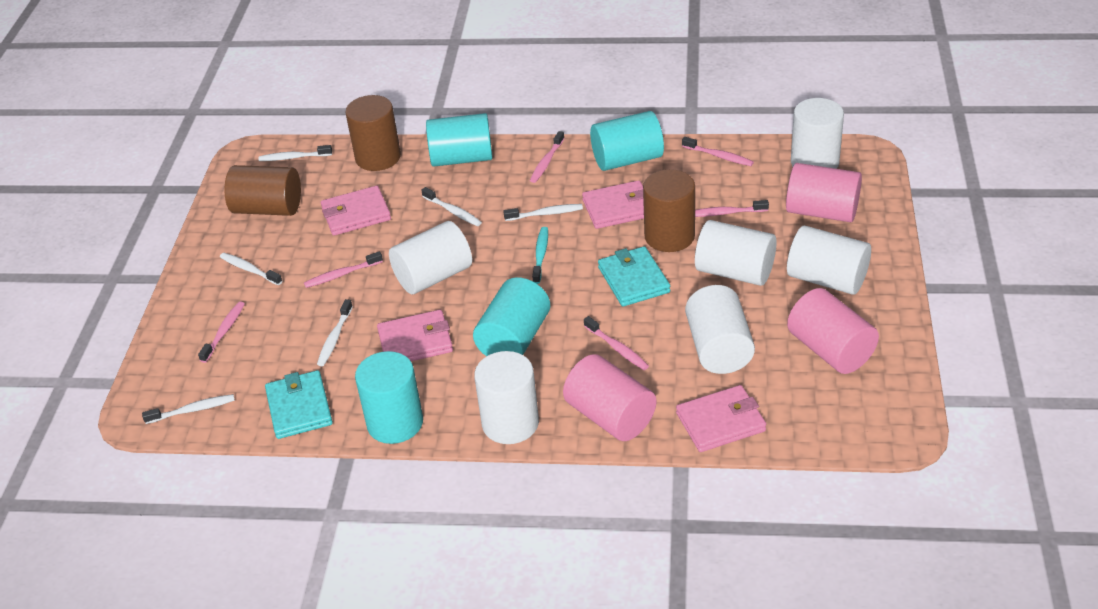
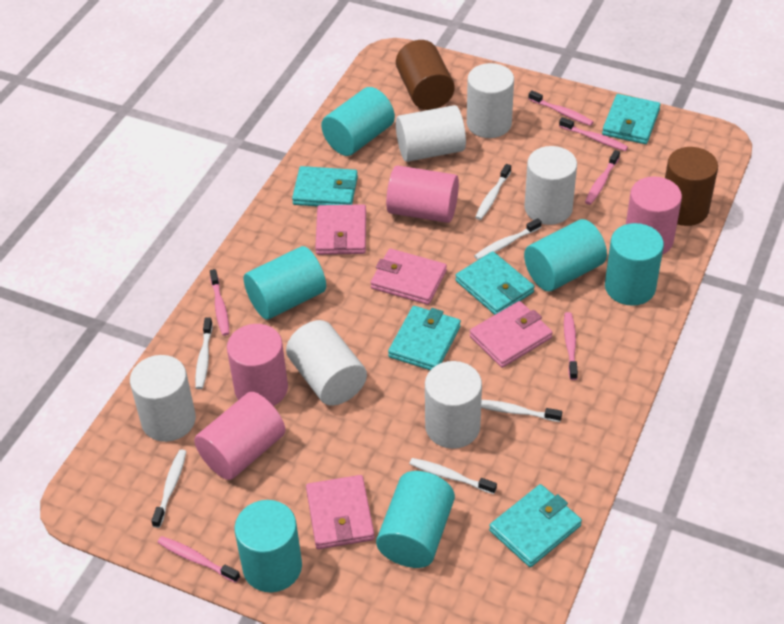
brown cylinder: [224,165,301,216] [345,95,401,171] [643,169,695,252] = 3 -> [396,40,455,110] [665,147,718,226] = 2
pink cylinder: [563,354,656,441] [786,163,862,222] [787,288,879,374] = 3 -> [194,392,286,480] [227,324,288,406] [386,165,459,223] [626,177,682,255] = 4
turquoise cylinder: [355,351,423,444] [426,113,493,167] [473,277,550,356] [590,111,664,171] = 4 -> [235,500,302,592] [244,246,326,320] [321,87,395,156] [376,471,455,568] [524,219,607,291] [605,223,664,306] = 6
turquoise toothbrush: [532,227,548,284] = 1 -> none = 0
turquoise wallet: [265,370,333,439] [598,246,670,307] = 2 -> [292,166,358,206] [388,306,461,370] [455,251,534,315] [489,484,582,567] [602,94,661,144] = 5

